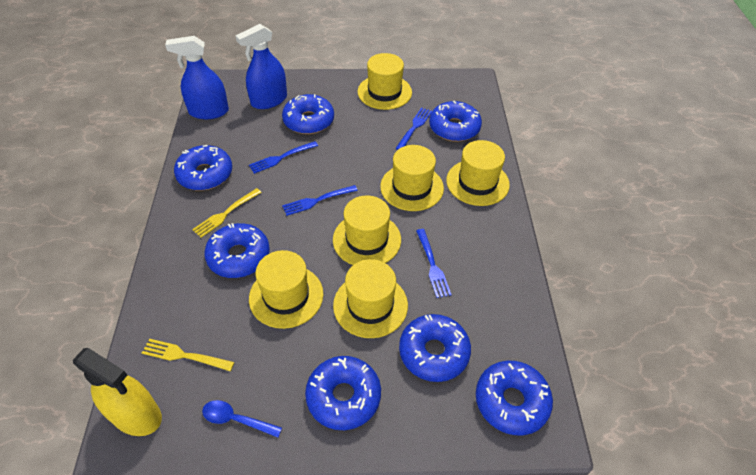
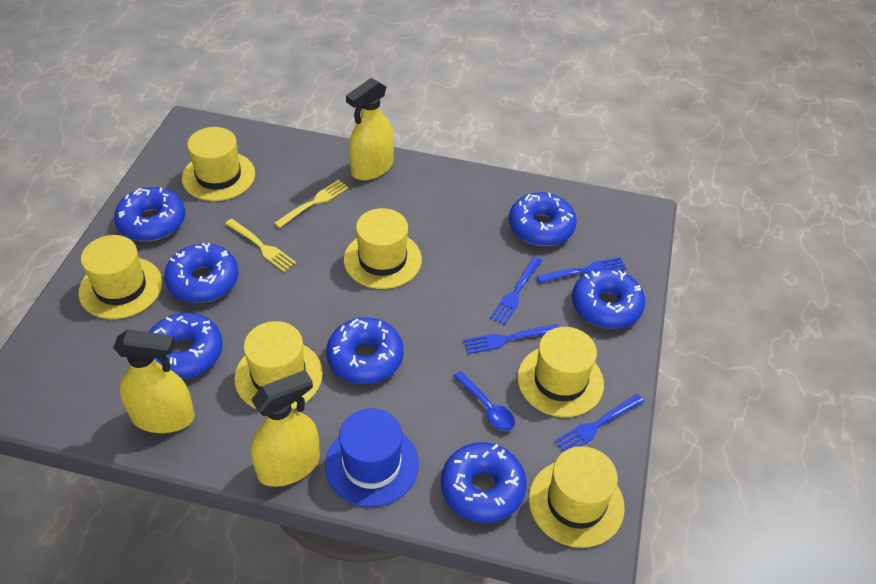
blue hat: none = 0 -> [325,408,419,507] = 1
blue spray bottle: [165,36,229,119] [235,24,287,109] = 2 -> none = 0
yellow spray bottle: [73,348,162,436] = 1 -> [113,329,195,433] [250,370,320,487] [346,78,394,180] = 3

